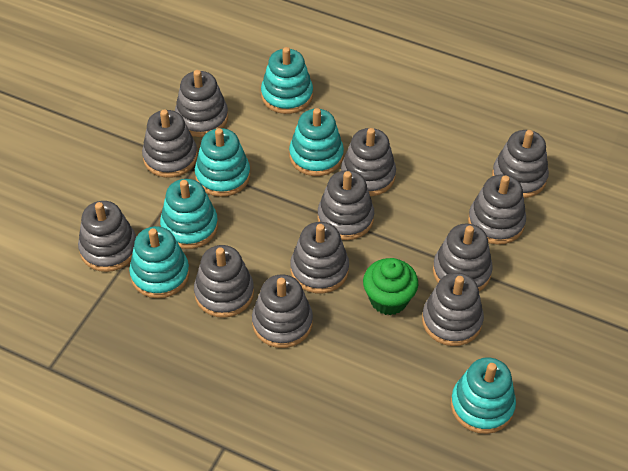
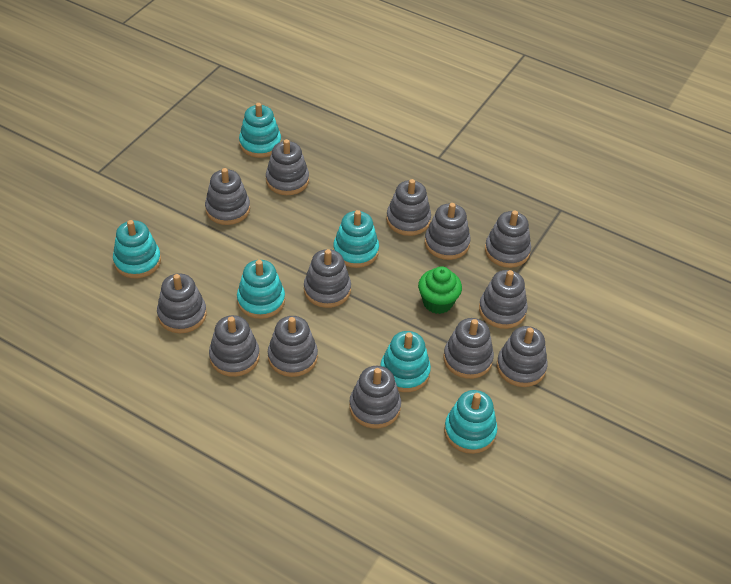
grey stacking toy: [78,201,136,272] [142,109,197,178] [175,70,228,137] [194,245,254,318] [252,274,313,348] [290,222,349,293] [317,170,374,240] [341,128,396,196] [422,273,484,346] [433,224,493,291] [468,175,526,245] [492,130,549,198] = 12 -> [157,273,207,333] [205,168,250,225] [209,315,260,377] [266,139,309,195] [268,316,318,377] [304,249,351,308] [349,366,401,428] [386,179,431,236] [425,203,471,260] [443,318,494,379] [479,270,528,329] [485,211,531,268] [497,326,548,387] = 13

